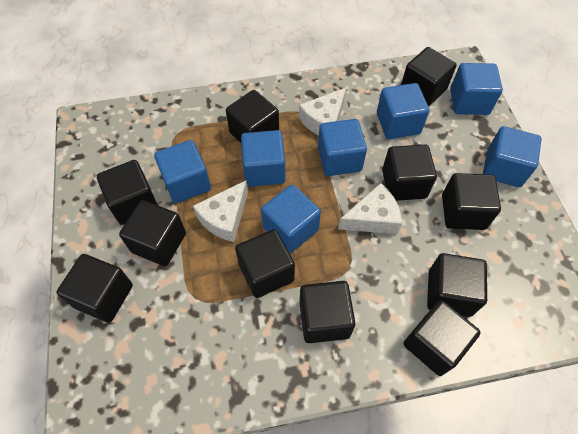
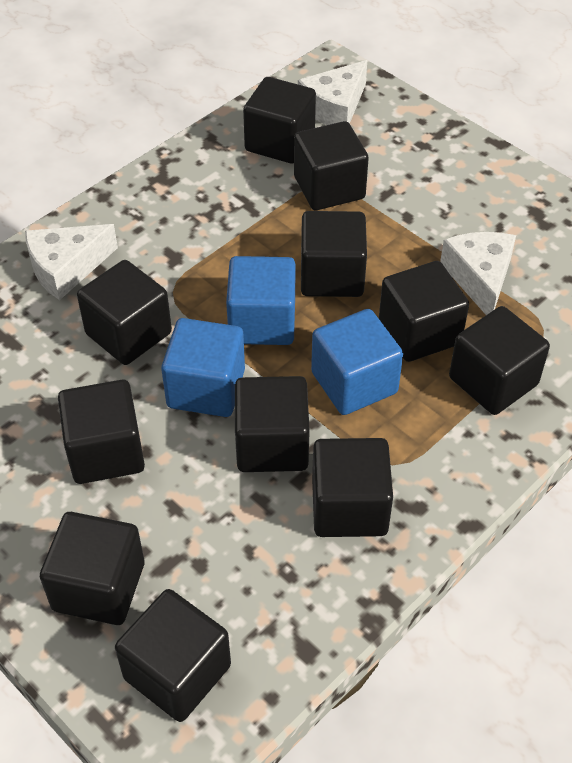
blue cube: [154,140,211,203] [241,130,286,187] [261,185,321,253] [318,119,367,176] [377,83,429,139] [450,63,503,115] [483,126,542,187] = 7 -> [161,318,245,417] [226,256,296,345] [311,309,403,415] = 3

